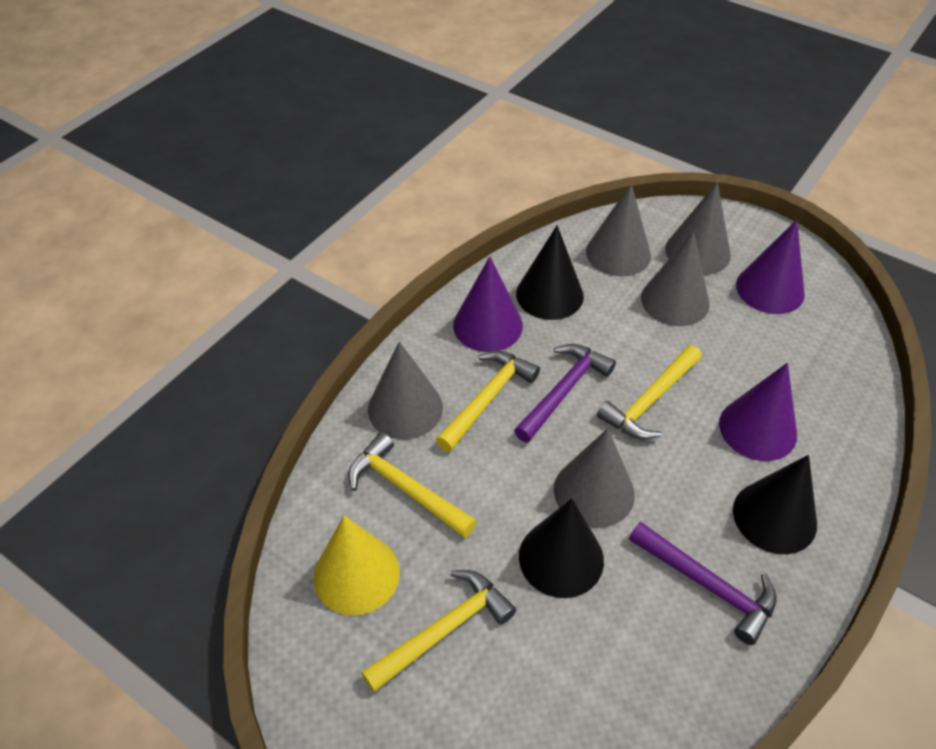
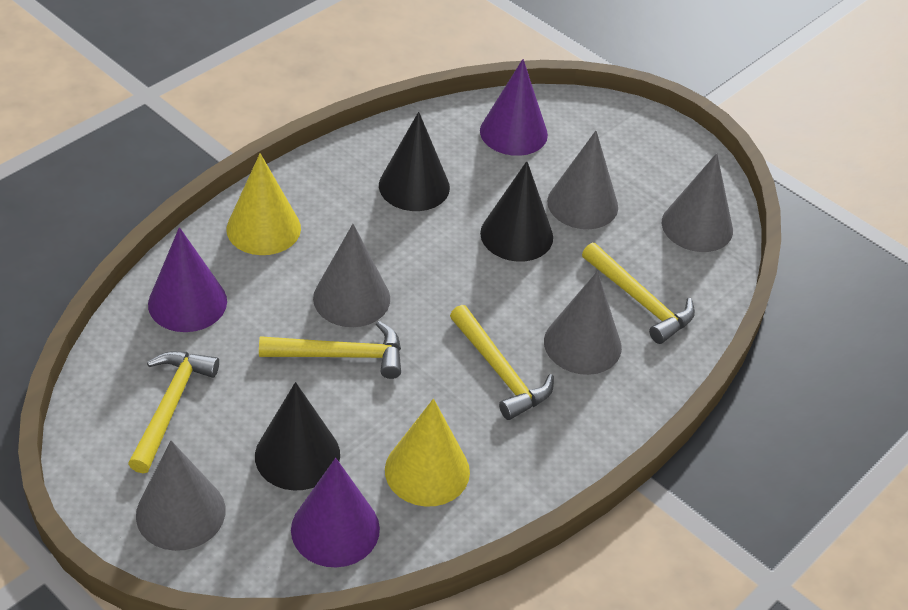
purple hammer: [514,344,616,443] [629,522,777,645] = 2 -> none = 0
yellow cone: [313,516,400,615] = 1 -> [226,153,301,255] [385,399,470,507] = 2

